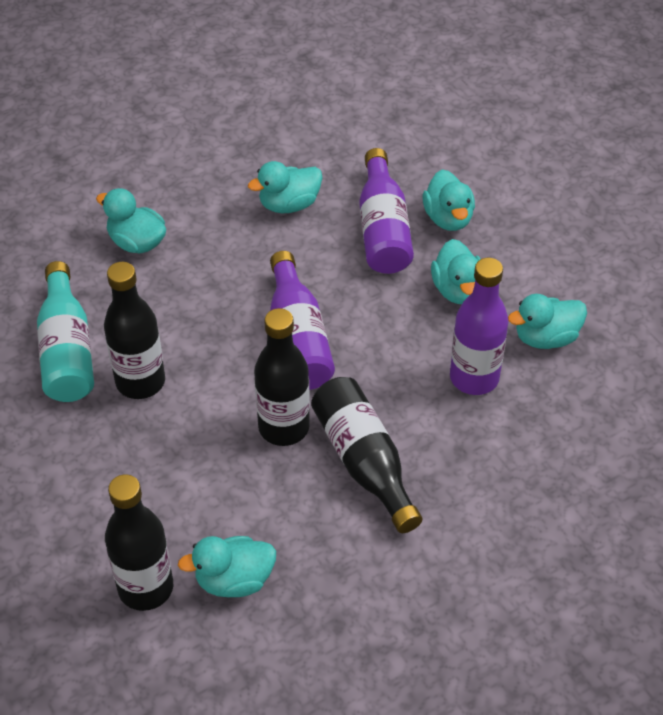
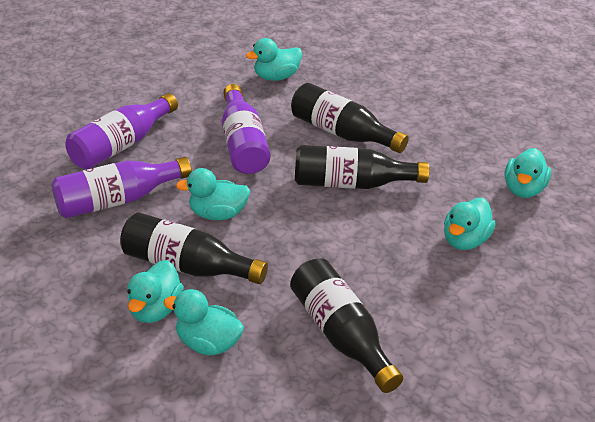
turquoise bottle: [37,261,94,402] = 1 -> none = 0

